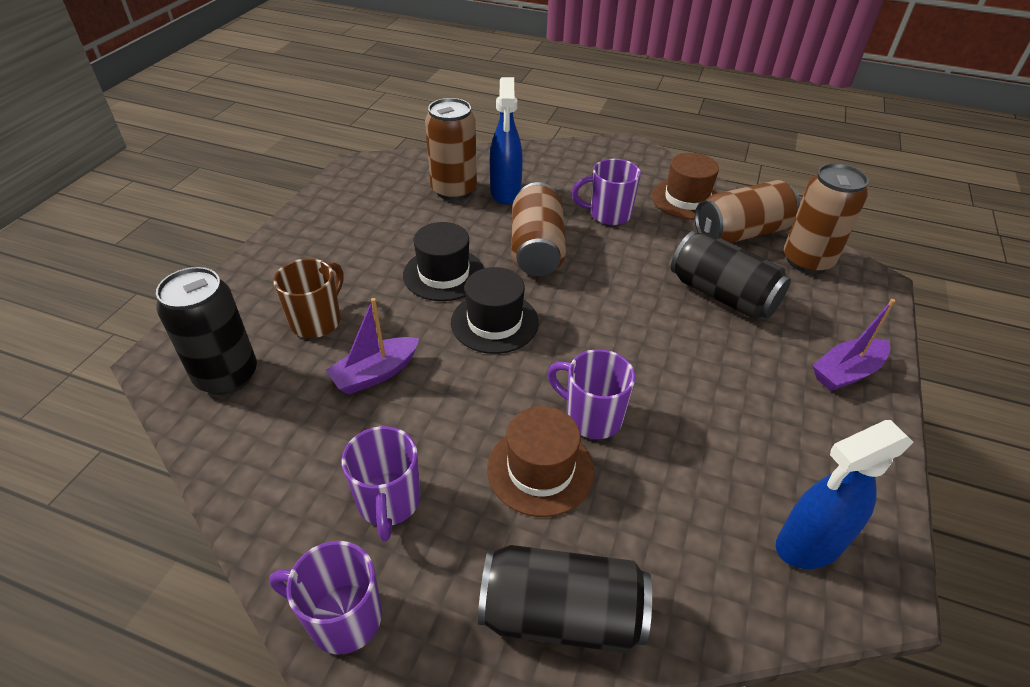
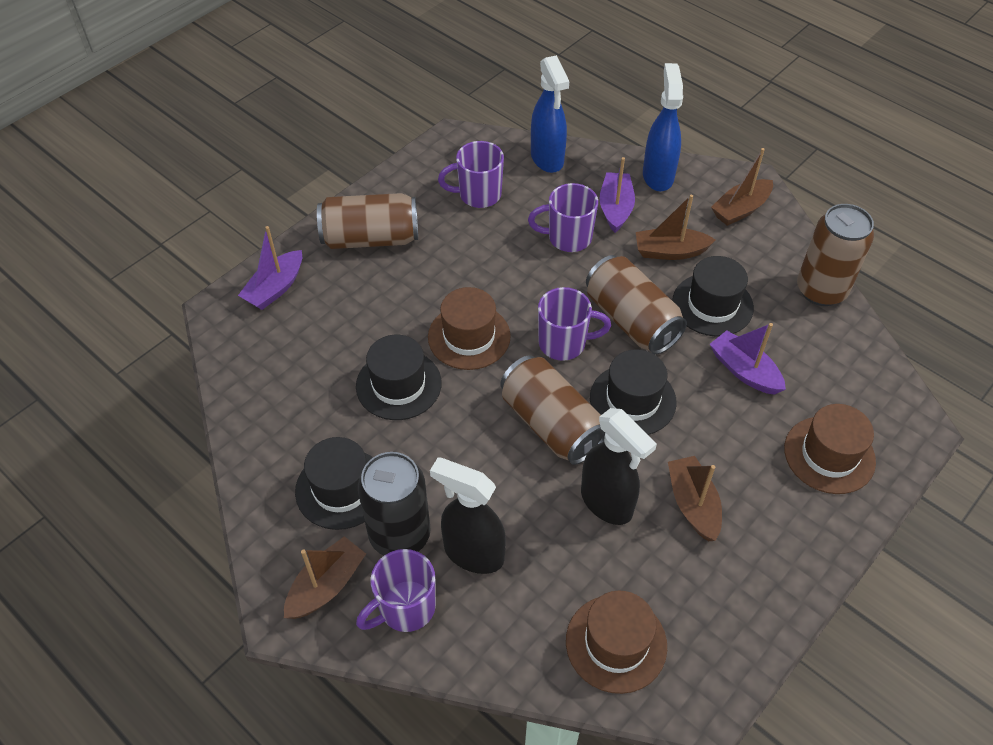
black can: [156,267,257,395] [478,545,652,653] [671,231,791,319] = 3 -> [358,452,431,556] = 1
black hat: [403,222,484,301] [451,267,539,354] = 2 -> [295,437,373,530] [356,335,442,420] [590,349,677,435] [672,256,754,337] = 4
black spray bottle: none = 0 -> [430,458,506,574] [581,408,657,525] = 2
brown boat: none = 0 -> [284,536,366,619] [636,195,715,260] [668,456,722,541] [711,148,773,226] = 4
brown hat: [487,406,595,517] [651,153,719,220] = 2 -> [428,287,511,370] [566,591,667,694] [784,404,876,494] = 3
brown mug: [273,258,344,338] = 1 -> none = 0
purple boat: [326,298,419,394] [813,299,895,391] = 2 -> [238,226,302,310] [599,157,635,233] [710,323,786,395] = 3

